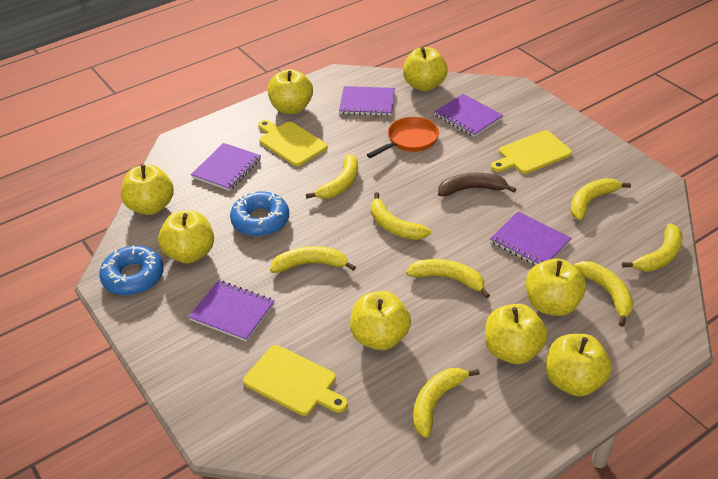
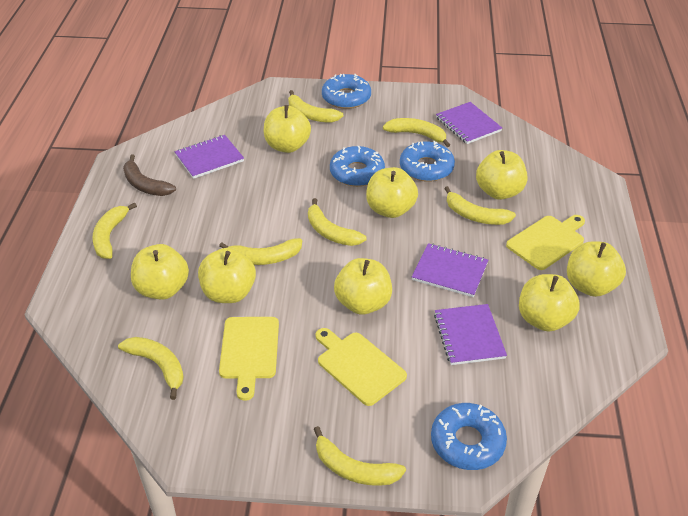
blue donut: [99,245,164,296] [230,192,289,237] = 2 -> [322,74,371,109] [330,146,385,187] [400,141,455,182] [431,403,507,470] = 4
orange pan: [367,117,439,158] = 1 -> none = 0
purple notebook: [189,280,275,342] [191,143,261,191] [339,86,395,116] [434,94,503,137] [490,212,571,265] = 5 -> [175,135,244,179] [412,243,488,297] [434,304,507,365] [436,102,502,144] = 4

